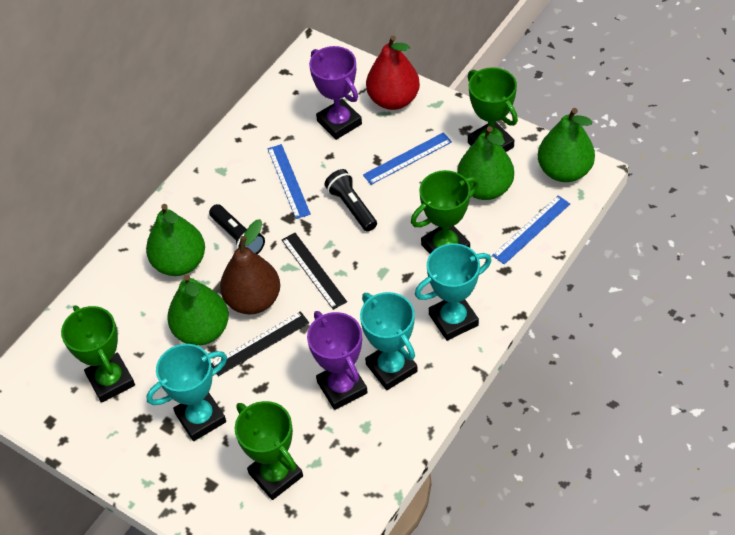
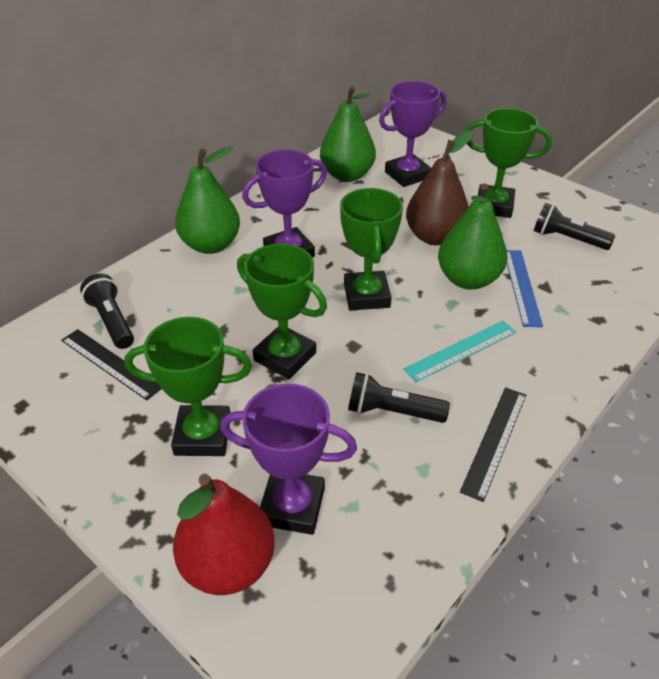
black flashlight: [209,204,265,254] [324,169,377,232] = 2 -> [80,274,134,349] [348,372,450,423] [534,203,615,250] = 3
blue ruler: [267,144,311,219] [363,132,452,185] [492,195,570,265] = 3 -> [507,250,543,327] = 1
green pear: [146,204,205,276] [167,274,229,346] [457,126,514,200] [538,108,595,182] = 4 -> [175,146,240,254] [320,86,376,182] [438,184,507,290] = 3
purple trophy: [307,311,368,410] [309,46,362,140] = 2 -> [220,383,357,535] [242,150,327,258] [379,81,446,187] = 3
turquoise ruler: none = 0 -> [403,321,516,382] = 1
turquoise trophy: [146,344,227,441] [360,292,418,390] [415,243,491,341] = 3 -> none = 0

